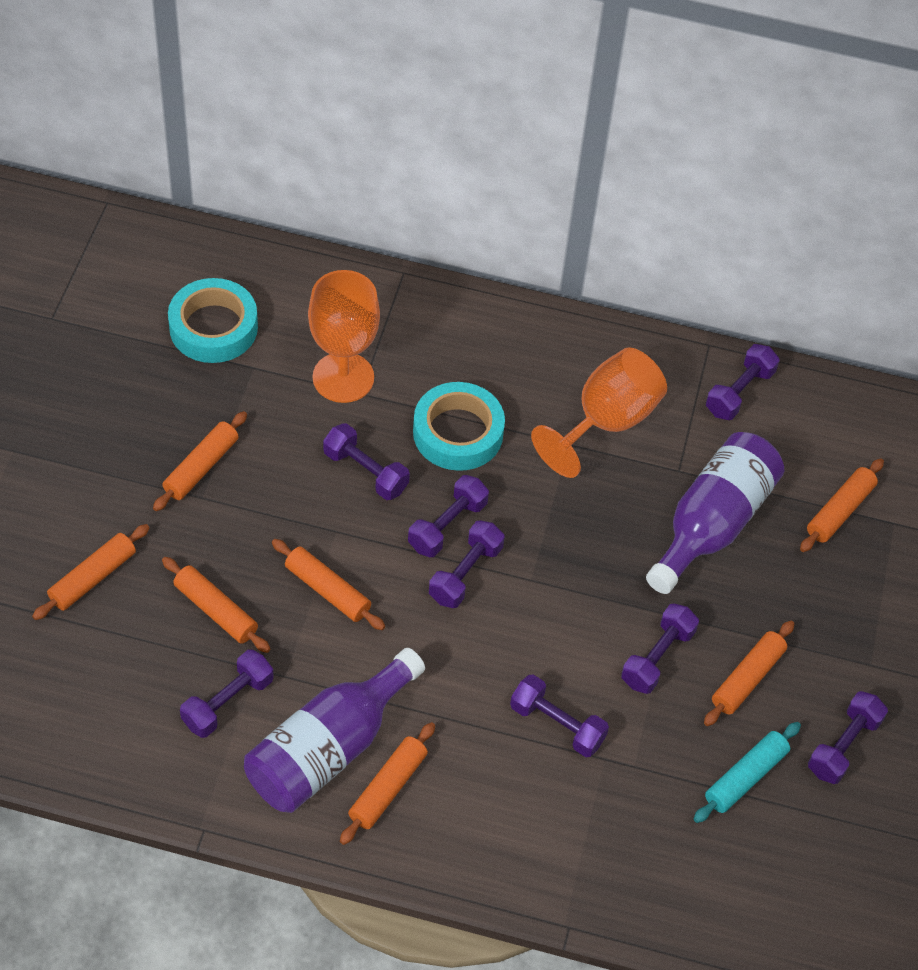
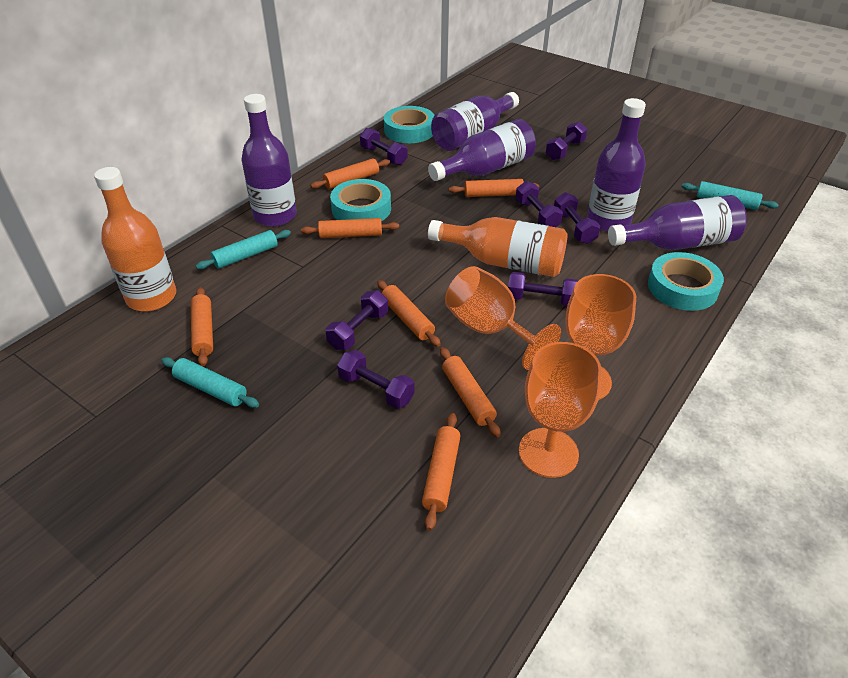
orange bottle: none = 0 -> [94,167,176,311] [428,217,568,277] = 2
orange goblet: [308,270,380,403] [531,347,667,478] = 2 -> [445,266,561,370] [519,342,602,478] [565,274,636,400] = 3
purple bottle: [244,648,425,813] [646,432,784,594] = 2 -> [241,94,297,227] [428,119,536,181] [431,92,519,151] [587,98,646,232] [608,195,747,250] = 5
purple dumbbell: [180,650,274,738] [323,423,410,500] [408,475,489,557] [429,520,505,608] [510,675,609,757] [621,603,699,694] [706,344,780,420] [808,691,888,784] = 8 -> [326,290,388,350] [337,350,415,409] [360,128,408,165] [508,272,578,306] [515,181,563,227] [546,122,587,160] [554,192,600,244] = 7
turquoise rolling pin: [694,722,801,823] = 1 -> [161,357,259,408] [196,230,291,269] [682,181,779,210] = 3
turquoise tape: [168,278,258,363] [413,382,505,471] = 2 -> [330,179,391,221] [384,106,435,143] [648,252,724,311] = 3

